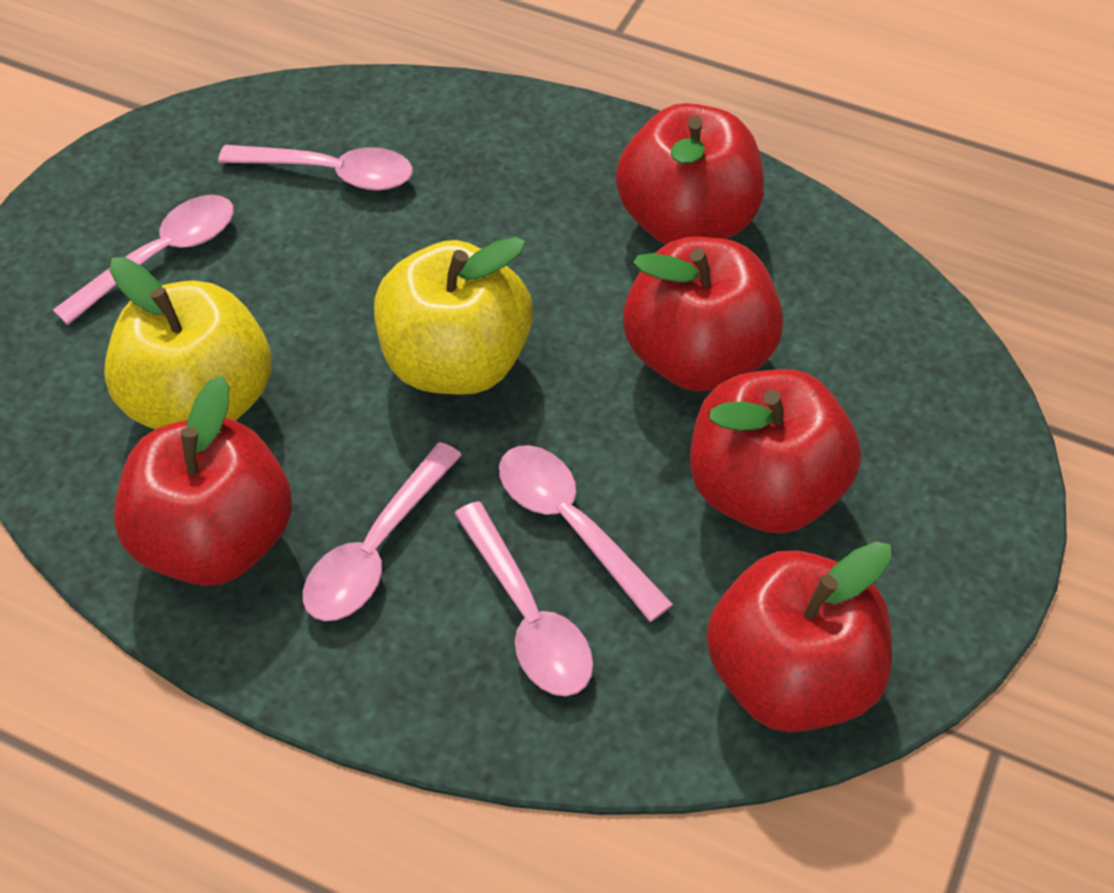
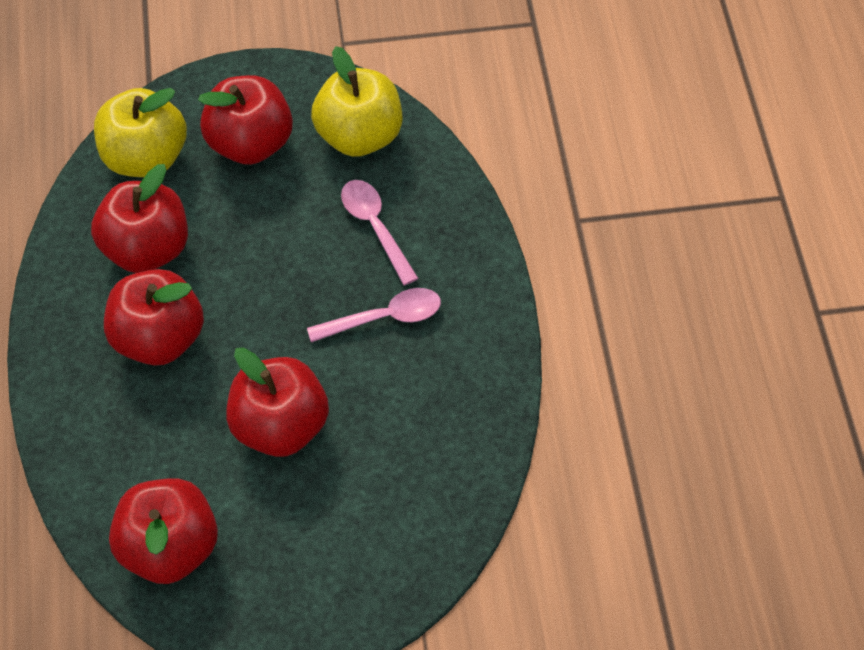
pink spoon: [53,195,234,325] [218,145,413,191] [303,442,462,621] [454,501,593,696] [499,445,673,622] = 5 -> [307,288,441,342] [341,180,418,285] = 2

